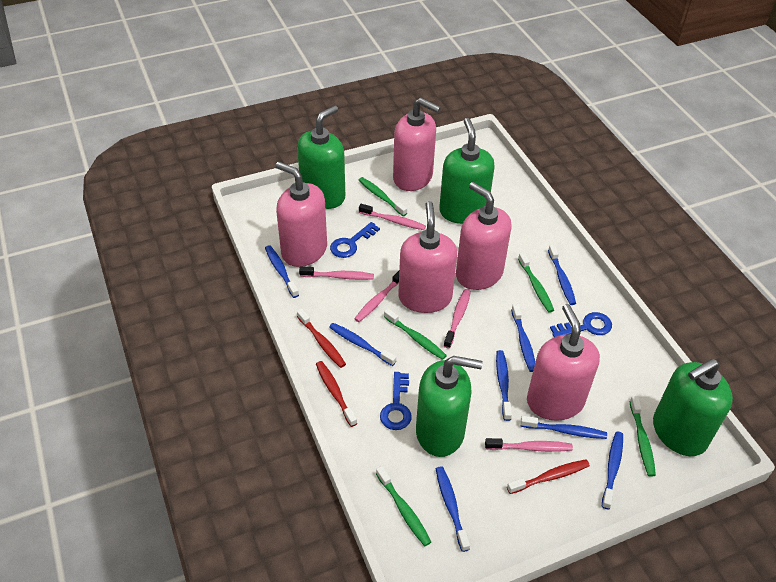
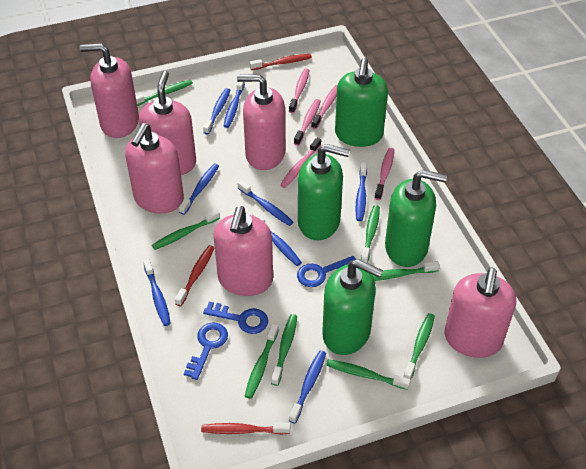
green toothbrush: [359,177,407,216] [376,466,431,546] [384,308,447,360] [518,252,554,313] [629,396,656,477] = 5 -> [136,80,193,106] [152,209,220,250] [245,324,279,399] [271,314,297,386] [326,359,411,390] [361,205,380,263] [373,261,440,281] [404,313,435,380] = 8
pink soap dispenser: [276,162,327,267] [393,98,441,191] [398,201,457,313] [456,182,512,290] [527,304,600,421] = 5 -> [80,43,139,138] [125,123,184,213] [139,71,196,175] [213,206,273,296] [237,74,285,170] [445,268,516,358] = 6

